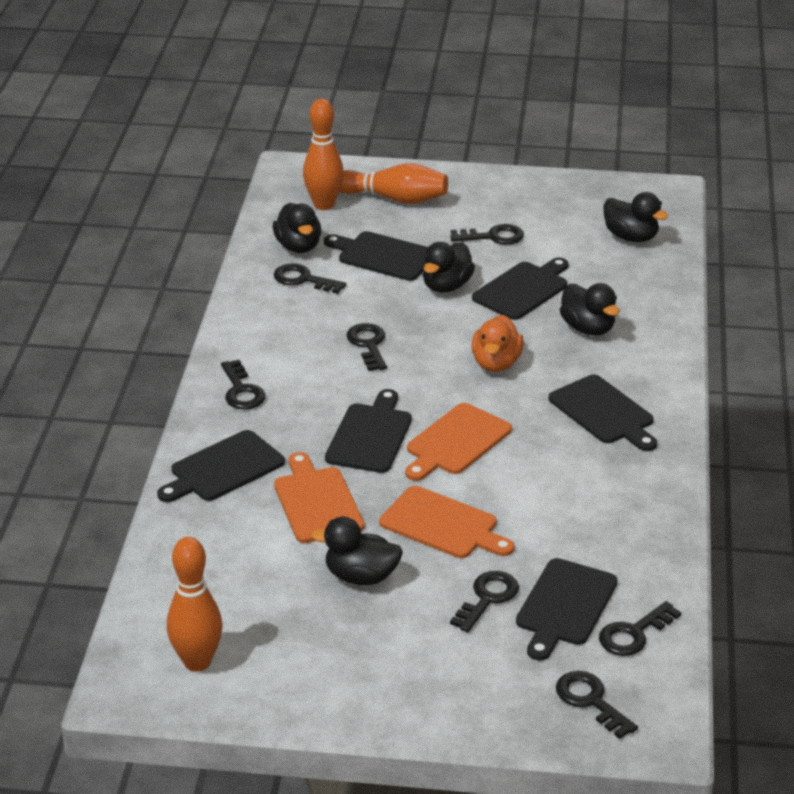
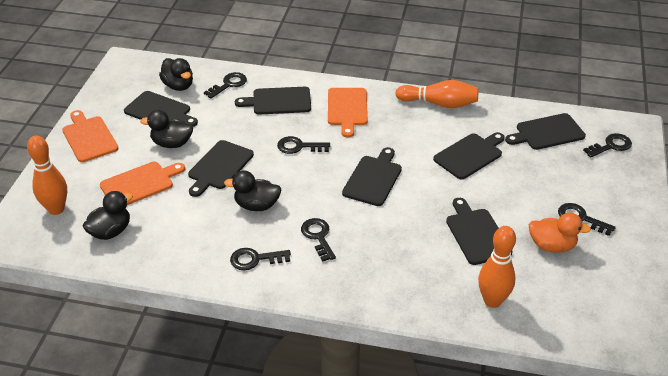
black cutting board: [157,430,285,502] [324,231,428,281] [325,389,412,473] [472,258,569,320] [516,558,618,661] [549,375,657,451] = 6 -> [124,91,198,127] [188,140,254,197] [235,87,311,115] [342,147,402,206] [433,132,505,179] [446,198,513,265] [505,113,586,150] = 7
black duck: [273,203,321,253] [311,517,403,585] [423,242,475,293] [560,283,620,335] [603,192,668,242] = 5 -> [83,191,133,240] [140,110,193,148] [159,58,193,91] [224,170,281,211] = 4
black key: [221,360,266,409] [274,263,346,294] [347,323,387,371] [450,224,524,245] [450,571,519,632] [556,671,638,739] [599,601,681,656] = 7 -> [204,72,247,98] [230,248,291,270] [277,136,330,154] [301,218,336,262] [558,203,616,236] [583,133,632,158] = 6

